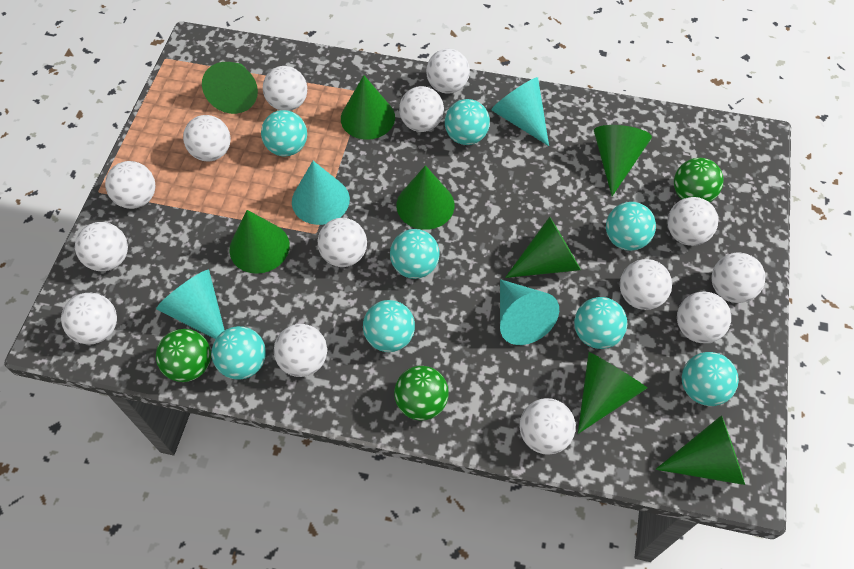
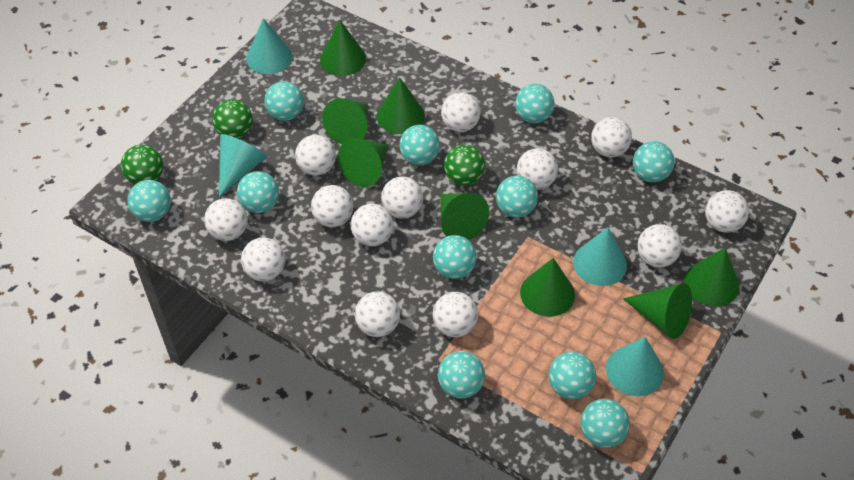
turquoise ball: [212,326,266,380] [261,110,307,157] [363,300,415,352] [390,229,440,279] [445,99,490,145] [574,297,627,349] [606,202,656,251] [682,352,739,406] = 8 -> [128,180,171,222] [237,171,279,213] [264,81,304,121] [399,125,440,165] [433,235,477,279] [438,351,485,399] [496,176,538,218] [515,84,555,123] [548,352,596,399] [580,399,630,448] [633,141,675,182] = 11
white ball: [61,293,117,344] [75,222,128,271] [105,161,156,209] [183,115,231,162] [263,66,307,111] [274,324,327,377] [317,218,367,267] [399,86,444,132] [426,49,470,93] [520,398,576,455] [620,259,672,310] [667,197,718,246] [677,291,731,343] [712,253,765,303] = 14 -> [204,198,248,241] [241,238,285,281] [295,135,336,176] [311,185,353,227] [351,204,393,246] [355,291,400,337] [381,177,423,219] [433,292,478,337] [441,92,481,132] [517,148,558,190] [591,117,632,157] [637,224,682,268] [705,190,749,233] = 13

